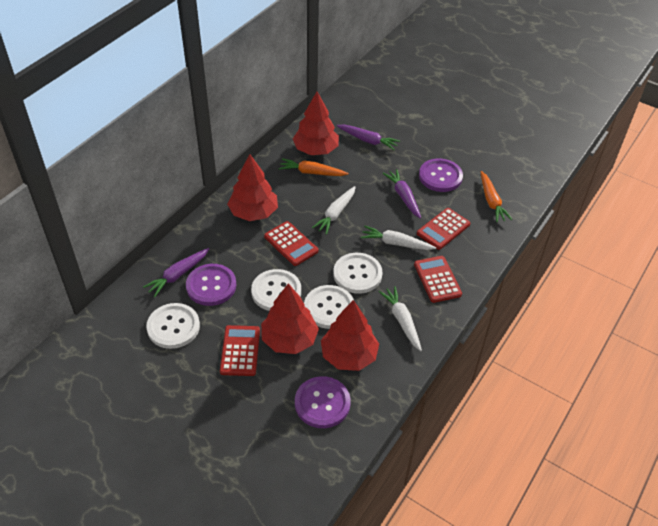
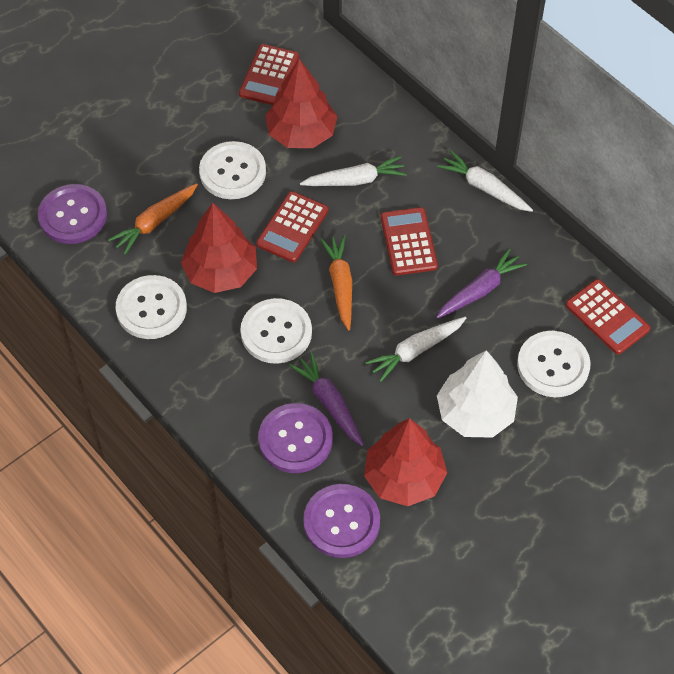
purple carrot: [143,248,209,297] [337,125,400,150] [382,169,421,219] = 3 -> [289,352,364,447] [436,248,527,319] = 2
red tree: [227,154,278,221] [261,283,319,354] [293,92,339,155] [321,300,379,371] = 4 -> [181,203,257,293] [265,59,337,148] [364,418,447,506] = 3
white tree: none = 0 -> [437,350,518,438] = 1

